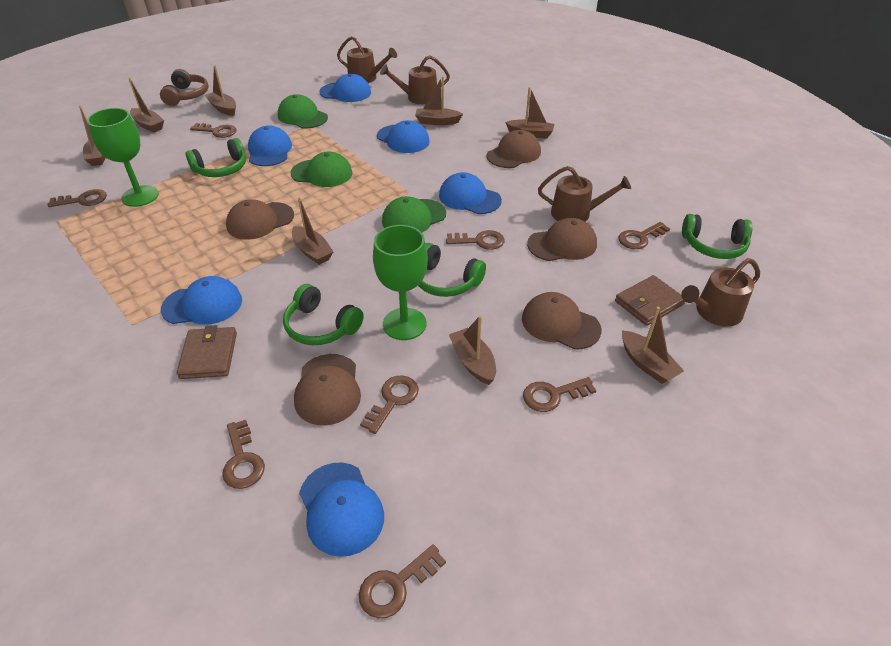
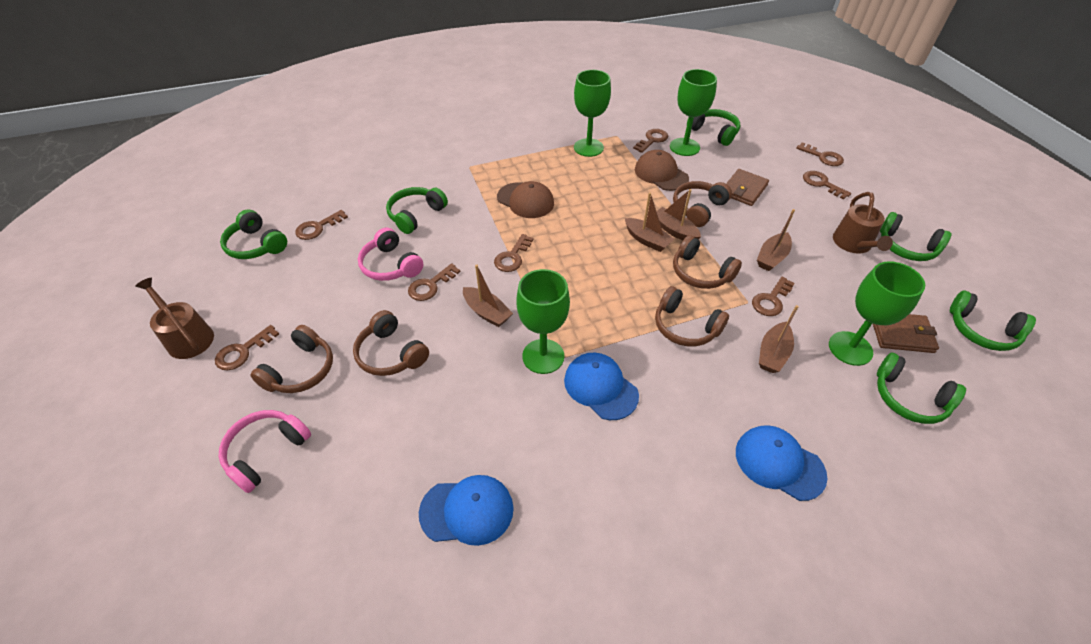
blue cap: [161,276,242,324] [248,126,292,166] [299,462,384,557] [319,74,371,102] [377,120,430,153] [439,172,502,214] = 6 -> [419,475,514,546] [564,353,639,420] [736,425,827,501] = 3
brown boat: [79,105,106,166] [128,78,164,133] [205,65,236,116] [292,197,333,265] [415,76,463,125] [449,316,496,385] [505,87,554,138] [622,307,684,384] = 8 -> [463,265,513,327] [625,192,675,252] [656,189,701,240] [757,209,795,271] [759,305,799,373] = 5
brown cap: [226,199,294,240] [294,354,361,425] [487,130,541,168] [522,292,602,350] [527,218,597,261] = 5 -> [497,181,554,218] [635,150,689,191] = 2
brown headphones: [160,69,209,106] = 1 -> [250,325,333,393] [353,310,429,376] [655,286,729,347] [673,181,732,227] [673,235,742,289] = 5
brown watering can: [337,36,397,83] [380,55,450,104] [538,166,631,222] [681,258,760,327] = 4 -> [135,278,214,359] [833,192,893,253] = 2
green cap: [278,94,328,129] [291,152,352,187] [382,196,446,232] = 3 -> none = 0
green goblet: [87,108,159,207] [373,225,428,340] = 2 -> [516,269,570,374] [574,70,611,157] [670,69,717,156] [829,261,925,366] = 4
green headphones: [186,138,246,177] [283,284,364,345] [418,243,486,297] [682,214,753,259] = 4 -> [220,210,287,259] [386,187,448,234] [687,109,741,146] [877,353,966,424] [880,212,952,261] [950,291,1036,351] = 6
pink headphones: none = 0 -> [219,410,311,493] [358,227,423,281] = 2

